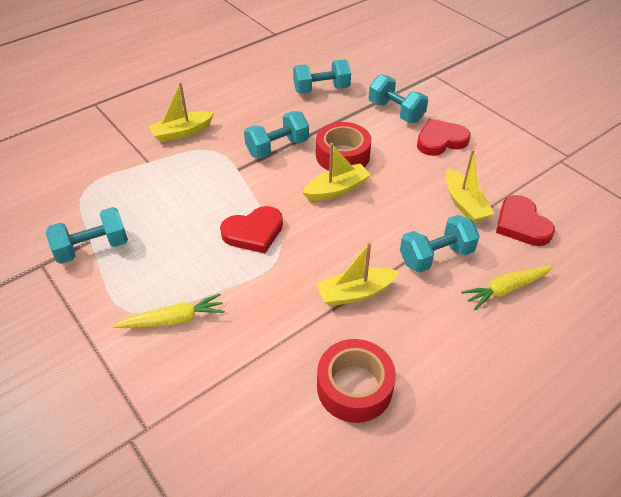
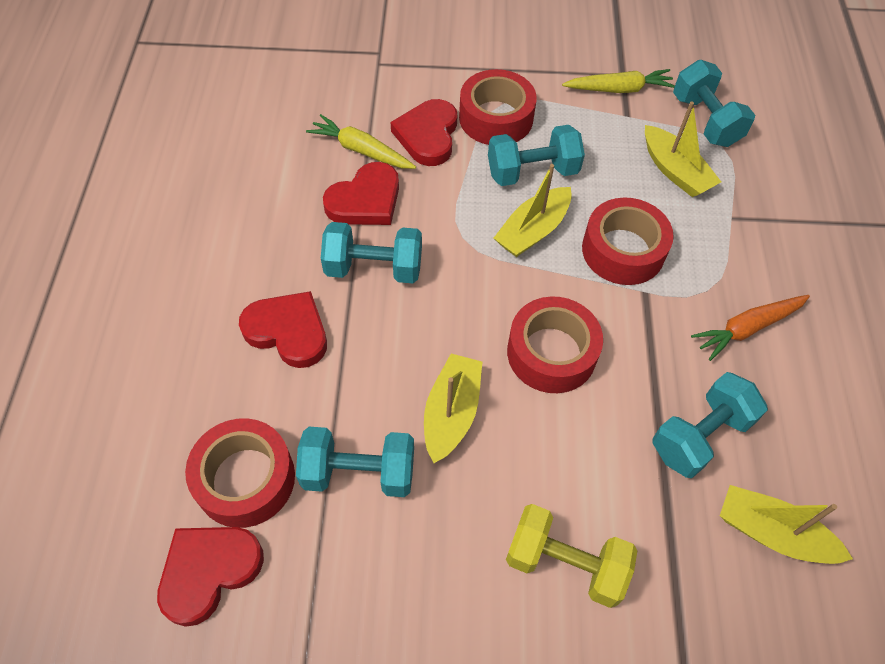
orange carrot: none = 0 -> [691,295,810,361] = 1
red heart: [220,206,283,253] [417,119,471,156] [496,195,555,246] = 3 -> [157,527,264,627] [239,291,327,368] [323,162,399,225] [391,99,457,166] = 4
red tape: [316,122,372,171] [317,339,396,423] = 2 -> [185,418,295,528] [459,69,537,145] [507,297,603,393] [582,197,674,285] = 4
yellow dumbbell: none = 0 -> [506,504,637,608] = 1

